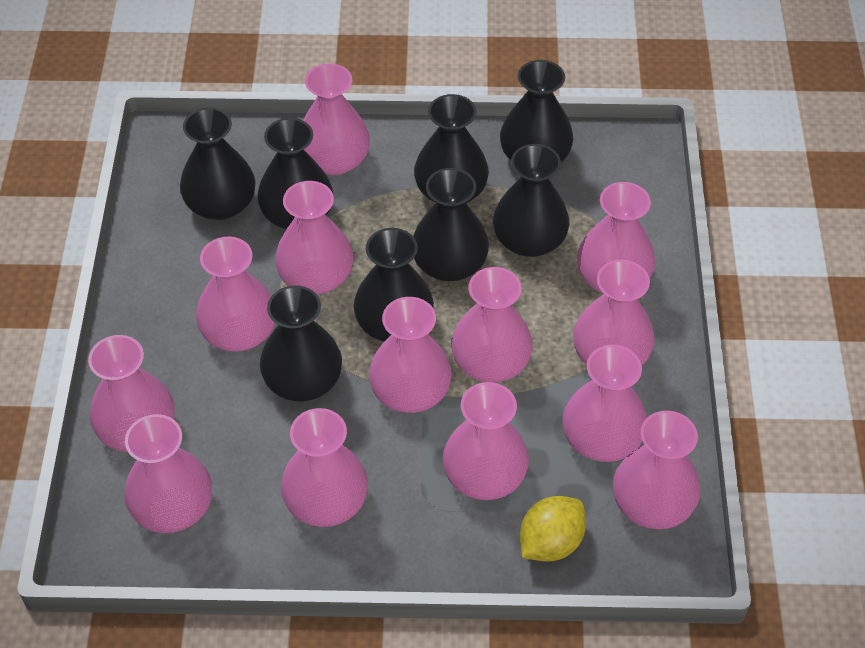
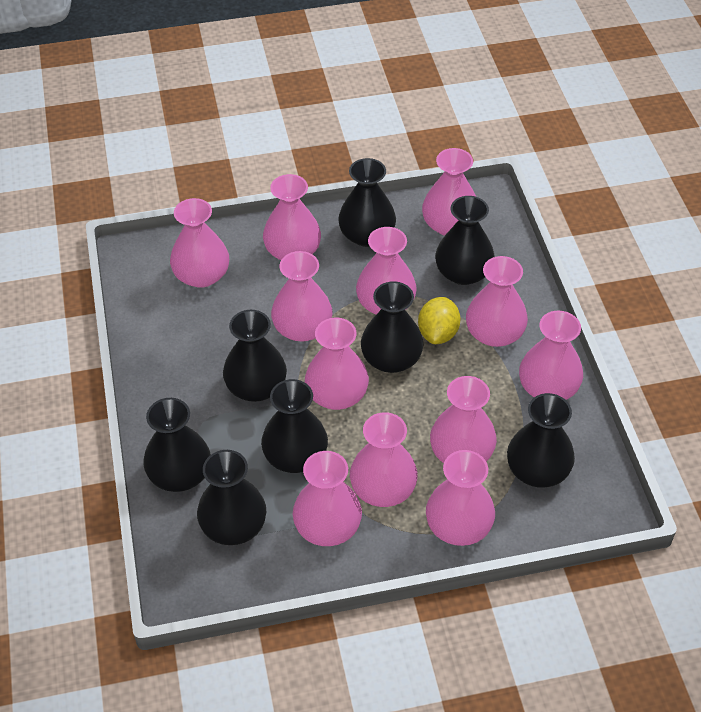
pink vase: [88,335,175,452] [124,414,212,533] [196,236,275,352] [275,181,353,294] [281,408,368,527] [303,63,370,175] [369,297,452,413] [443,382,529,500] [451,267,533,383] [563,345,647,462] [573,260,655,365] [577,182,655,293] [613,411,701,529] = 13 -> [170,198,229,288] [263,174,321,260] [271,251,333,342] [293,451,362,546] [305,318,369,410] [350,412,418,507] [356,227,417,314] [422,148,476,236] [426,450,495,546] [430,376,497,463] [466,256,528,347] [519,311,583,400] = 12

